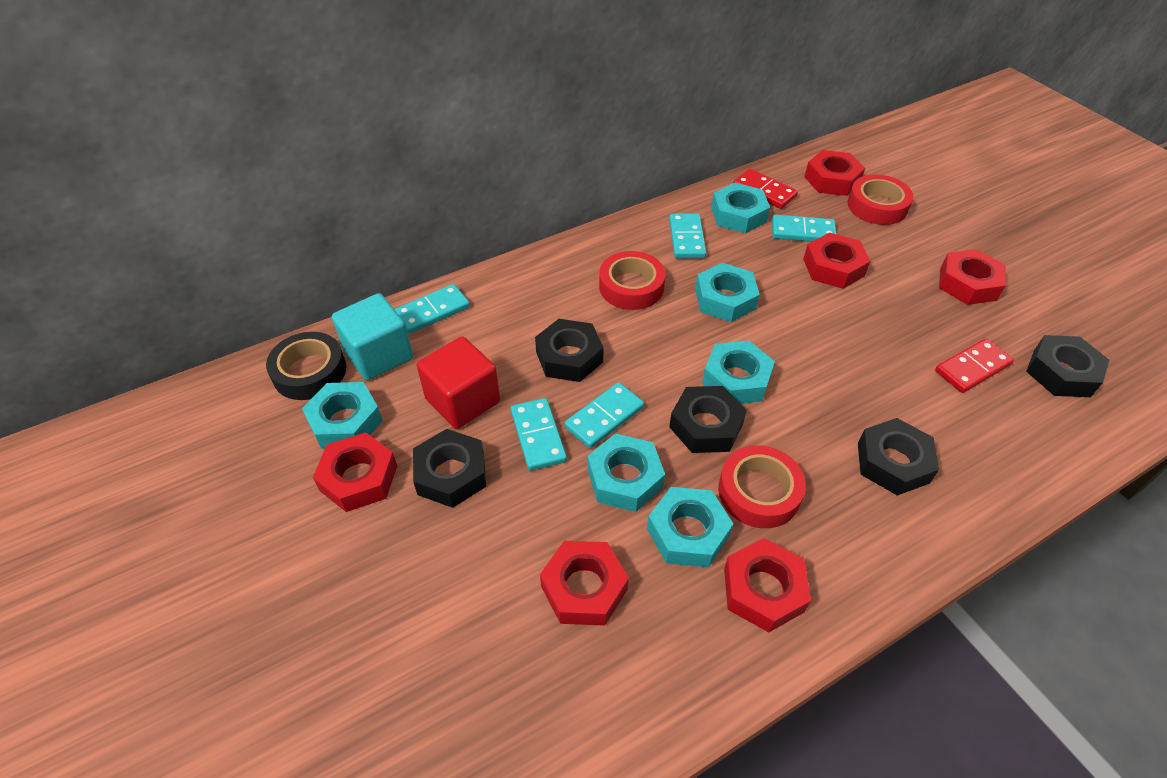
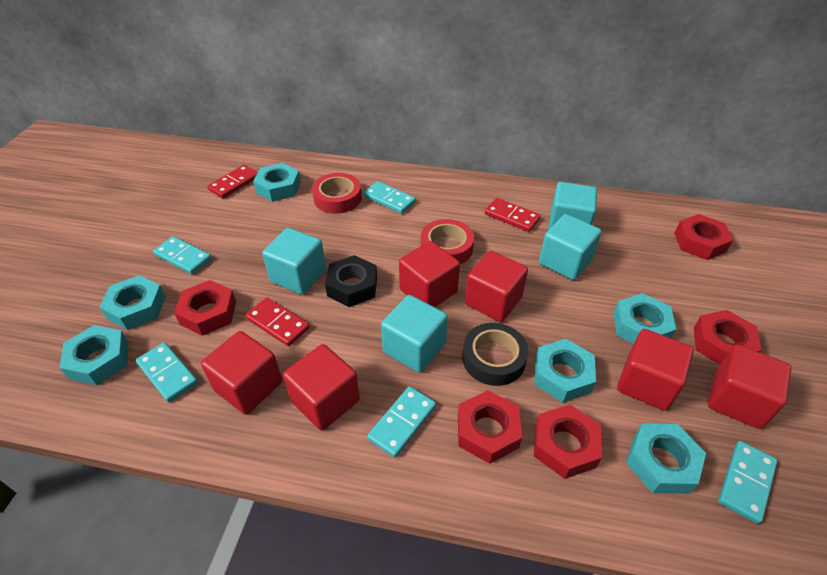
black nut: [413,429,486,508] [535,319,604,382] [669,386,747,453] [858,418,939,496] [1026,335,1109,397] = 5 -> [325,255,377,307] = 1
red cube: [417,336,500,429] = 1 -> [201,331,282,415] [283,344,360,431] [399,241,460,307] [465,251,528,322] [617,329,694,411] [708,344,791,429] = 6
red domino: [734,169,798,209] [935,338,1014,393] = 2 -> [207,165,258,198] [245,298,310,346] [485,198,541,232] = 3
red nut: [313,432,397,512] [540,541,629,626] [724,538,811,632] [803,232,870,289] [804,150,865,196] [939,249,1006,305] = 6 -> [174,280,236,336] [458,390,522,464] [534,404,602,479] [674,214,733,260] [694,310,761,365] = 5
red tape: [599,251,665,310] [718,445,806,528] [848,174,913,225] = 3 -> [312,173,362,214] [421,219,474,264] = 2
turquoise cube: [332,293,413,381] = 1 -> [262,228,326,295] [381,295,448,373] [539,214,602,280] [548,182,597,230] = 4

